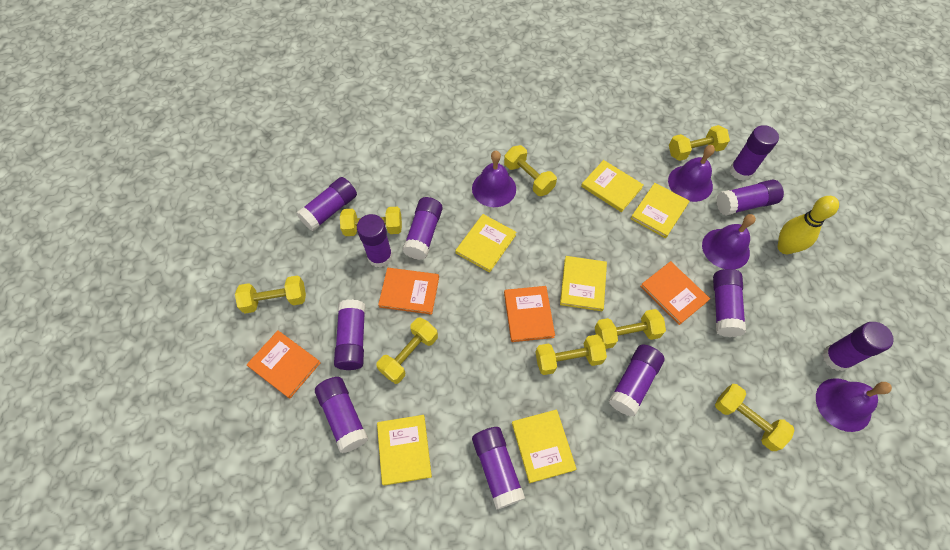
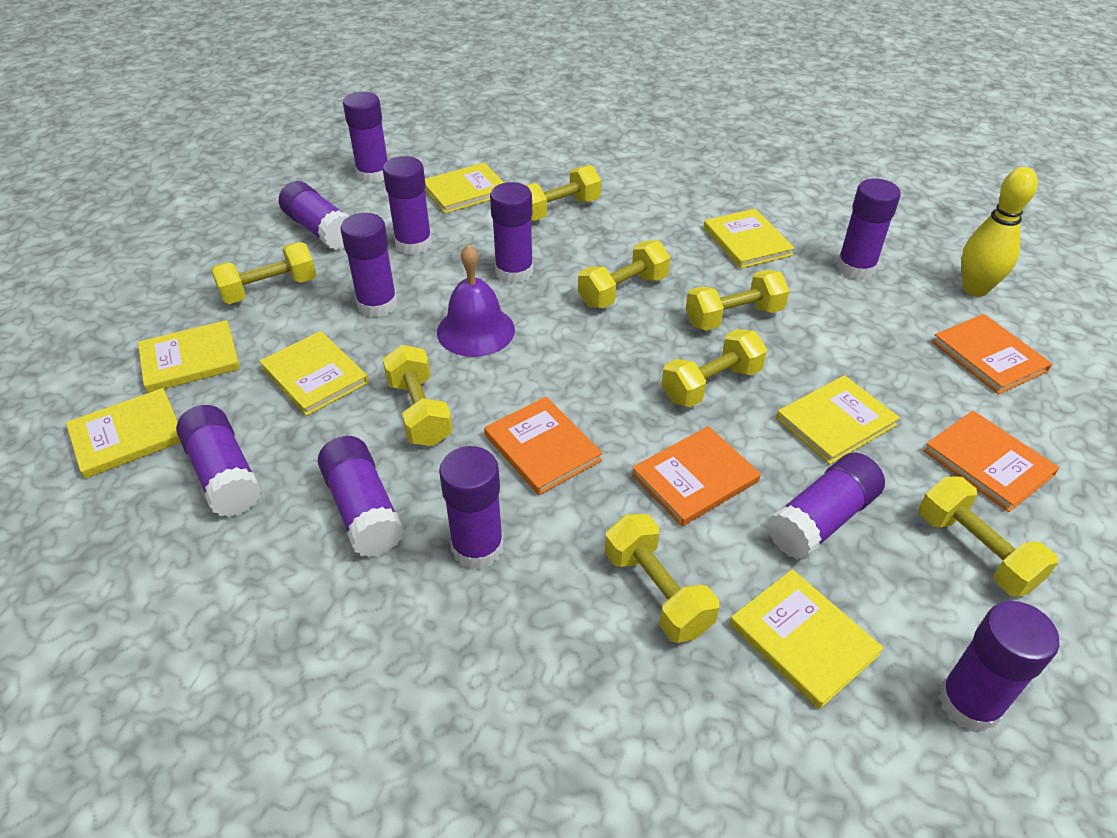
purple bell: [472,151,516,207] [668,145,715,202] [702,214,756,269] [816,378,892,432] = 4 -> [437,244,515,357] = 1
yellow book: [377,415,432,486] [455,214,516,273] [512,410,576,483] [560,256,607,311] [581,160,644,212] [630,183,689,238] = 6 -> [66,388,181,479] [138,320,240,393] [259,331,369,416] [425,163,504,214] [704,209,795,269] [730,569,884,709] [776,375,900,465] = 7

